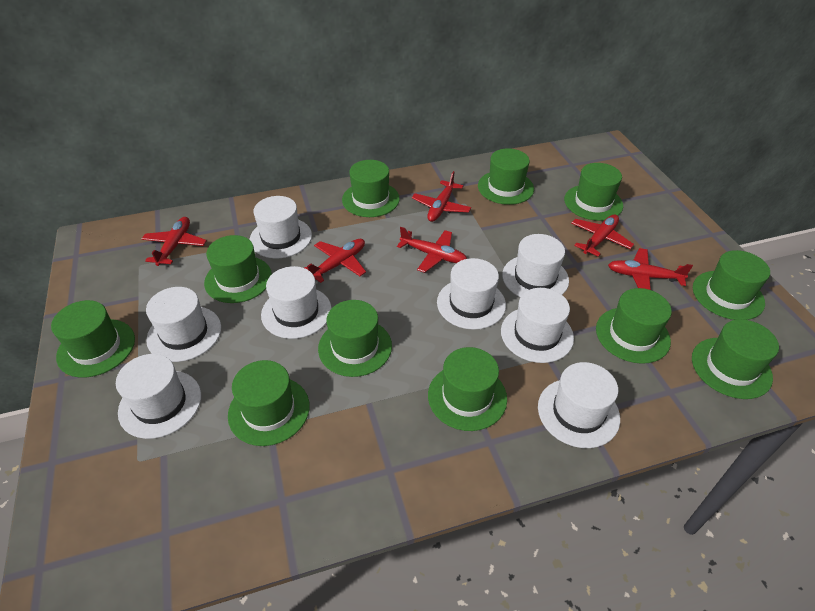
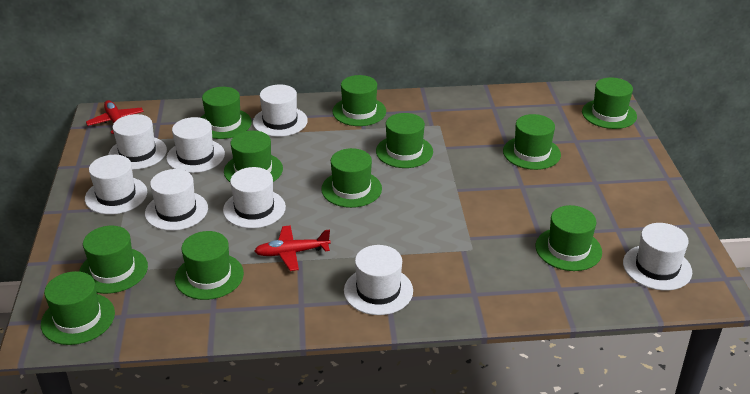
red plane: [142,217,207,266] [304,239,366,283] [397,227,467,273] [412,171,471,222] [571,214,634,257] [608,248,693,290] = 6 -> [86,100,144,134] [254,225,331,271] = 2

